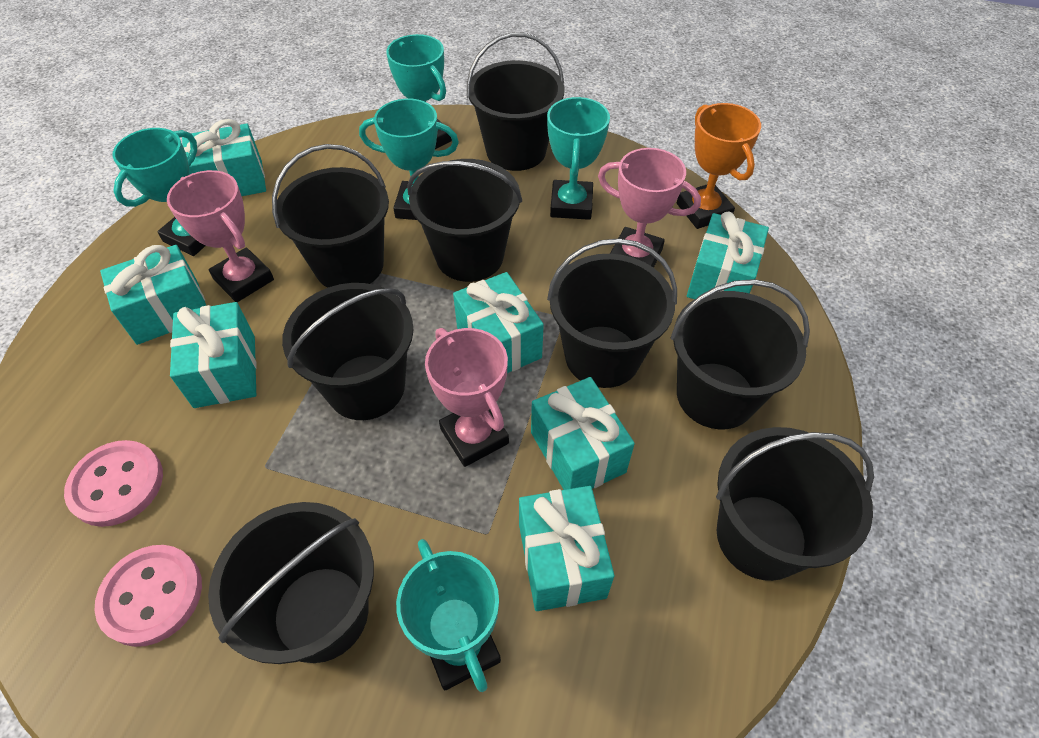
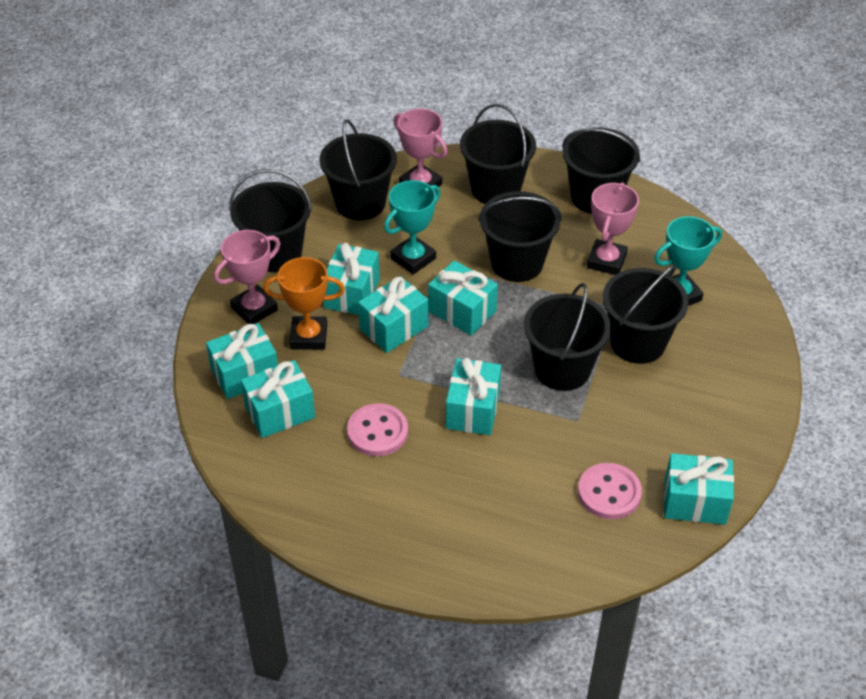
black bucket: [208,502,374,664] [272,144,389,288] [282,283,413,420] [407,159,522,282] [467,32,564,171] [547,238,677,388] [671,279,810,429] [716,427,874,581] = 8 -> [229,169,312,272] [319,119,397,221] [460,104,536,204] [478,191,562,282] [524,283,611,391] [562,128,640,214] [602,265,689,364] = 7
turquoise trophy: [112,128,206,256] [359,99,459,220] [386,34,452,149] [396,539,501,692] [547,97,610,220] = 5 -> [384,180,440,274] [654,216,722,306] = 2

